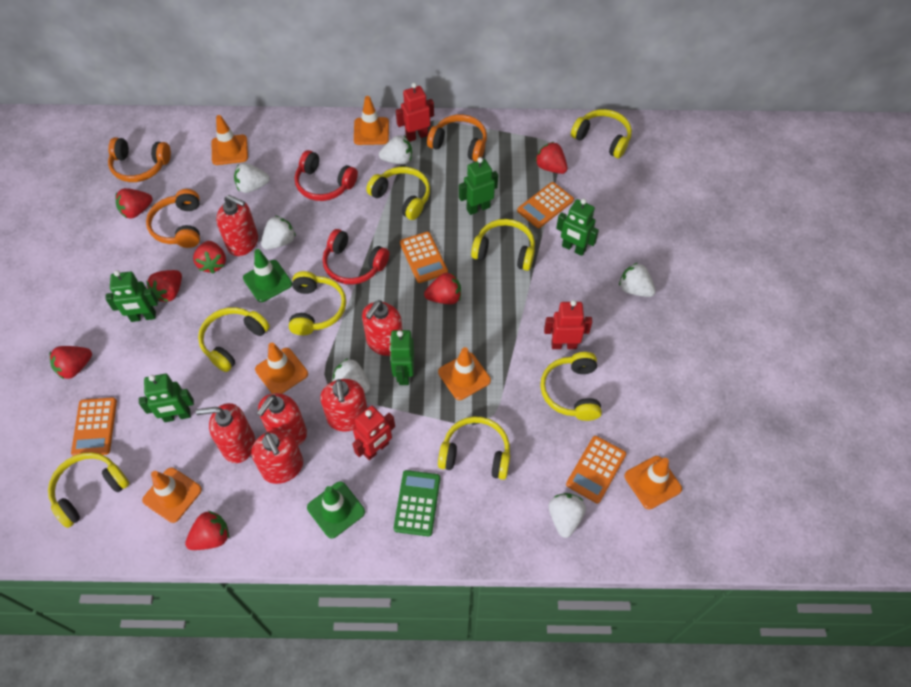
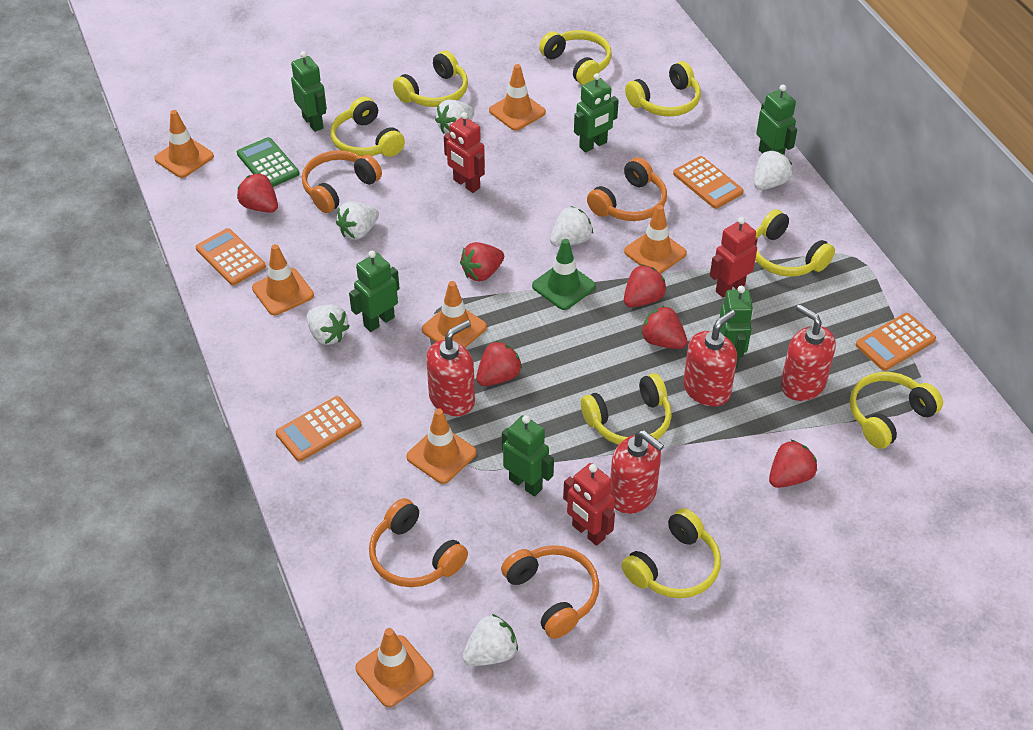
green robot: [105,270,158,322] [139,374,194,422] [389,330,414,385] [459,157,498,215] [556,199,599,256] = 5 -> [291,51,327,132] [349,251,400,332] [502,415,554,497] [574,73,619,152] [720,286,753,368] [756,85,797,155] = 6
green traffic cone: [243,249,292,302] [307,481,365,539] = 2 -> [532,239,596,310] = 1
orange headphones: [108,137,171,182] [146,189,200,248] [427,114,487,162] = 3 -> [302,150,382,213] [369,498,468,587] [501,545,599,639] [587,157,667,221] = 4
orange traffic cone: [142,468,202,523] [212,115,248,165] [255,343,308,394] [354,96,389,145] [438,347,491,400] [624,456,682,509] = 6 -> [154,110,214,178] [252,244,314,315] [355,628,433,707] [406,408,477,484] [422,281,487,348] [489,64,546,131] [624,205,687,274] = 7
red headphones: [295,150,358,201] [323,229,389,285] = 2 -> none = 0
red soap dispenser: [196,403,255,463] [216,195,258,256] [251,429,303,484] [257,393,307,446] [320,379,368,432] [362,300,403,356] = 6 -> [426,320,475,416] [610,430,664,514] [683,310,737,406] [781,304,836,401] = 4
red strawberry: [50,346,92,379] [116,188,153,218] [146,270,182,302] [185,511,229,550] [193,241,226,274] [424,272,461,304] [535,142,567,174] = 7 -> [237,173,278,213] [460,242,504,282] [476,341,522,386] [624,264,667,307] [641,305,687,349] [769,439,817,488] = 6

